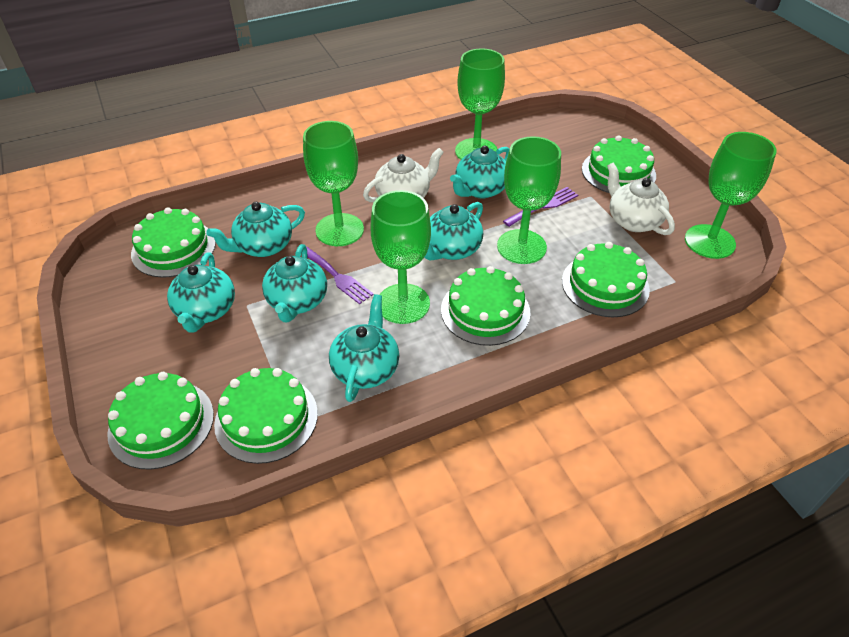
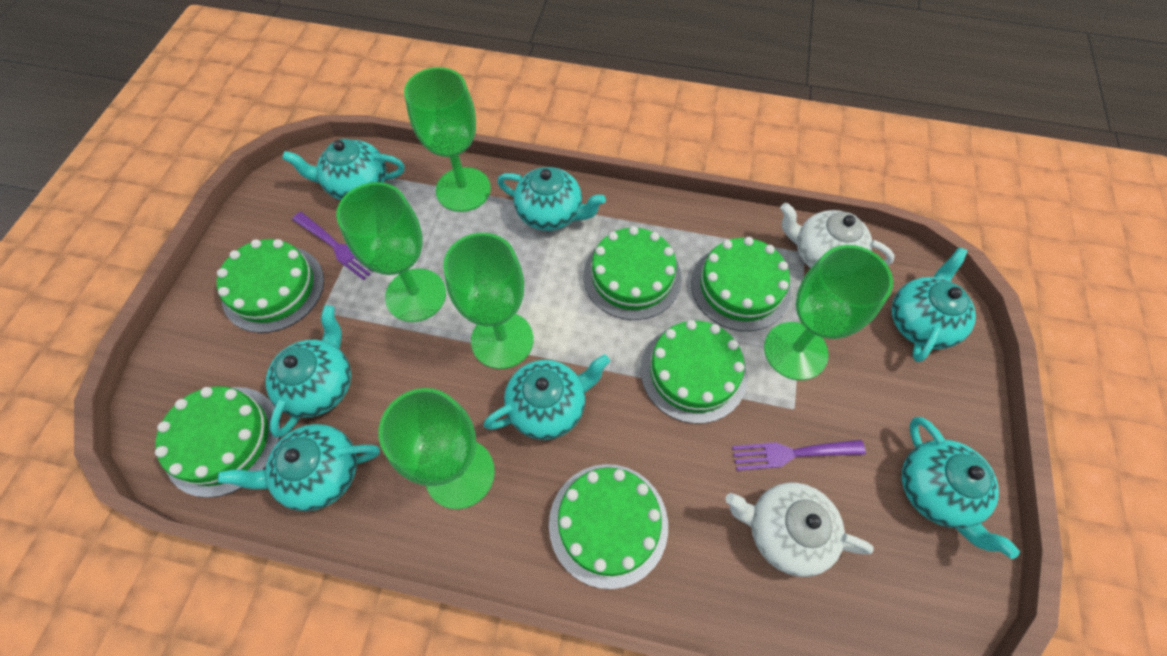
turquoise teapot: [167,253,235,333] [206,202,305,257] [262,244,327,322] [329,294,399,402] [424,202,483,260] [450,146,509,198] = 6 -> [218,424,380,511] [265,305,351,437] [282,139,405,200] [483,354,610,440] [497,167,606,231] [891,247,976,362] [902,417,1020,559] = 7

